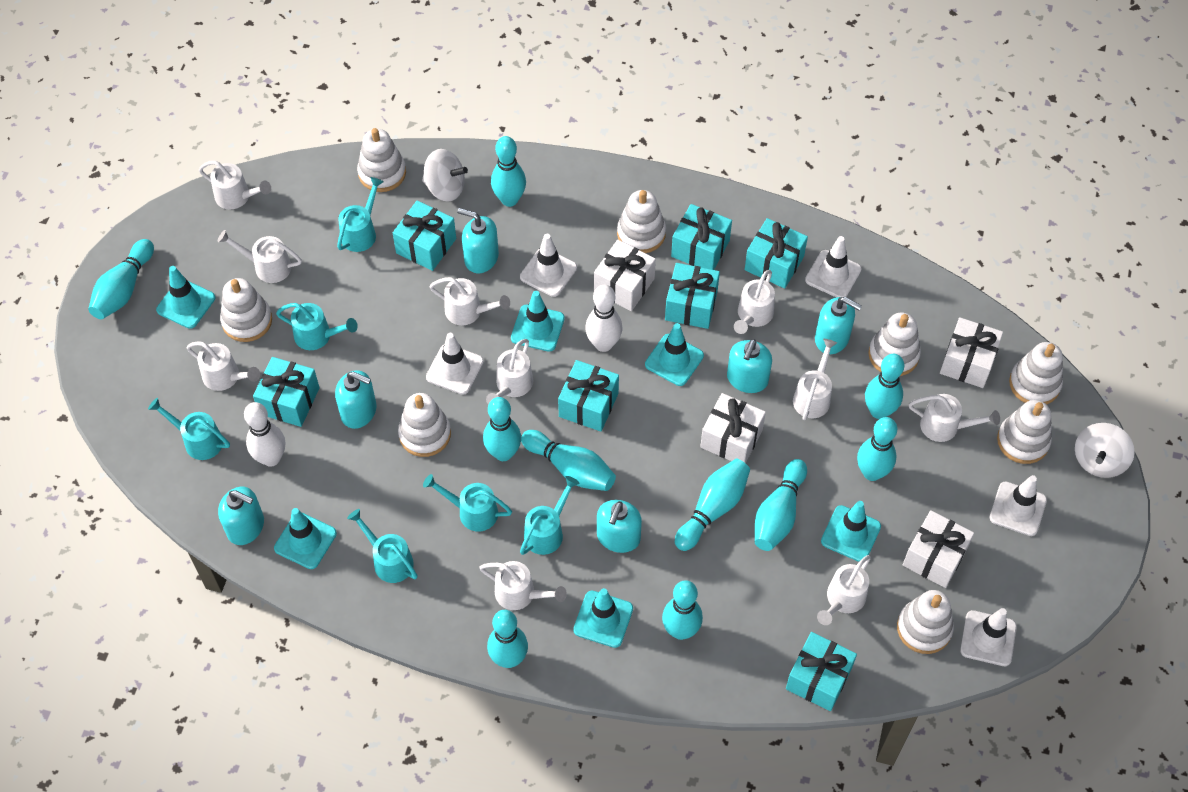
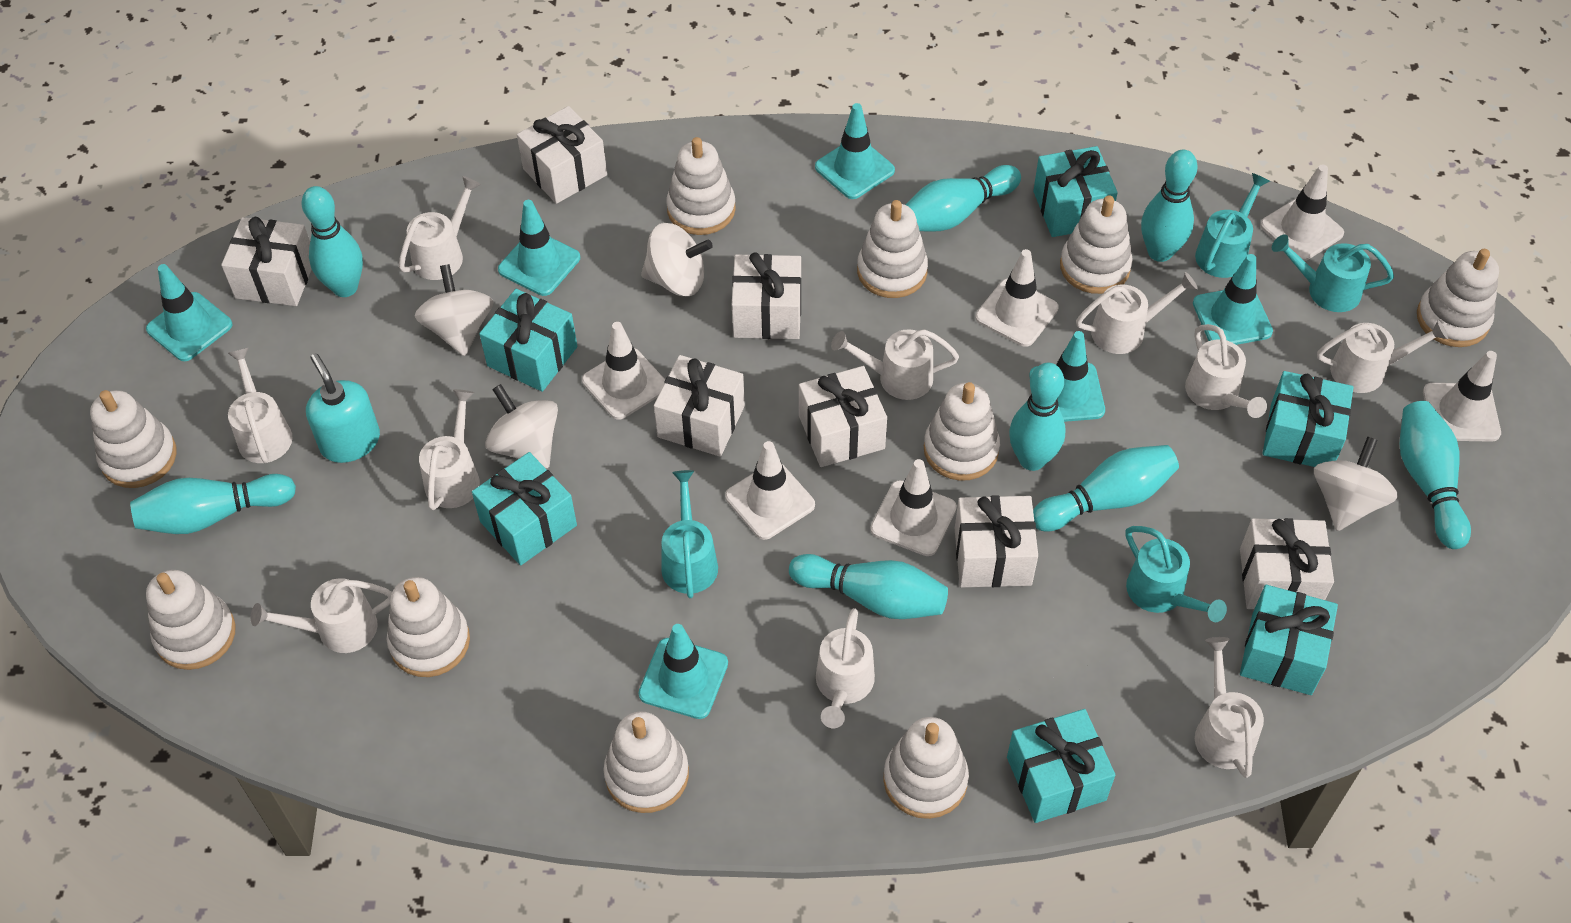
turquoise bowling pin: [88,239,154,319] [483,397,521,461] [487,610,528,668] [491,136,526,207] [521,430,616,491] [662,580,703,640] [675,459,750,551] [755,459,807,551] [857,417,897,481] [865,354,904,419] = 10 -> [130,474,296,534] [302,186,363,297] [789,554,948,619] [905,165,1021,232] [1009,363,1066,471] [1033,445,1179,531] [1141,150,1198,262] [1400,401,1471,549] = 8
turquoise gift: [253,357,320,427] [393,200,456,271] [558,360,619,432] [665,263,720,329] [671,204,732,270] [745,218,808,289] [786,632,857,711] = 7 -> [472,452,577,565] [479,289,577,392] [1007,709,1115,823] [1033,146,1118,237] [1240,585,1338,695] [1262,371,1354,467] = 6
turquoise soap dispenser: [218,487,264,545] [335,370,376,429] [457,208,499,273] [597,500,642,553] [727,339,772,393] [815,297,862,354] = 6 -> [306,353,380,463] = 1
turquoise watering can: [148,398,230,460] [276,303,358,350] [337,177,384,252] [347,509,418,583] [423,474,512,532] [520,476,579,555] = 6 -> [661,470,718,598] [1126,526,1227,622] [1195,173,1270,278] [1272,234,1394,312] = 4
white bowling pin: [244,402,285,467] [585,285,622,352] = 2 -> none = 0
white gift: [594,240,656,311] [700,393,766,463] [903,510,974,588] [940,317,1003,388] = 4 -> [221,217,312,306] [517,106,607,204] [654,355,745,457] [732,252,801,339] [799,366,887,467] [955,495,1038,588] [1240,518,1334,609] = 7
white spinning top: [422,149,468,202] [1075,423,1135,478] = 2 -> [414,264,494,356] [485,384,558,468] [641,223,713,296] [1314,436,1398,531] = 4
white stacking toy: [220,278,272,342] [357,128,406,192] [398,393,451,457] [617,190,666,253] [868,313,921,376] [897,590,954,654] [997,400,1052,464] [1009,342,1063,405] = 8 -> [90,390,177,488] [146,570,236,670] [387,577,470,677] [604,711,689,813] [666,137,736,235] [857,200,928,298] [883,717,969,819] [924,382,1000,481] [1060,195,1132,294] [1417,249,1499,347] = 10
white traffic cone: [426,333,484,395] [520,234,577,297] [805,236,862,297] [960,608,1017,666] [990,475,1047,536] = 5 -> [582,322,665,420] [725,441,815,540] [870,459,957,556] [975,249,1059,347] [1260,164,1344,261] [1423,351,1501,442] = 6

